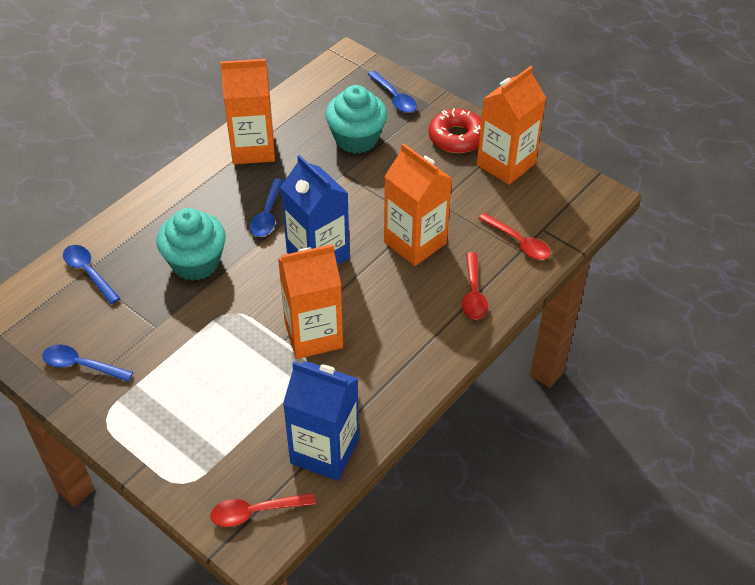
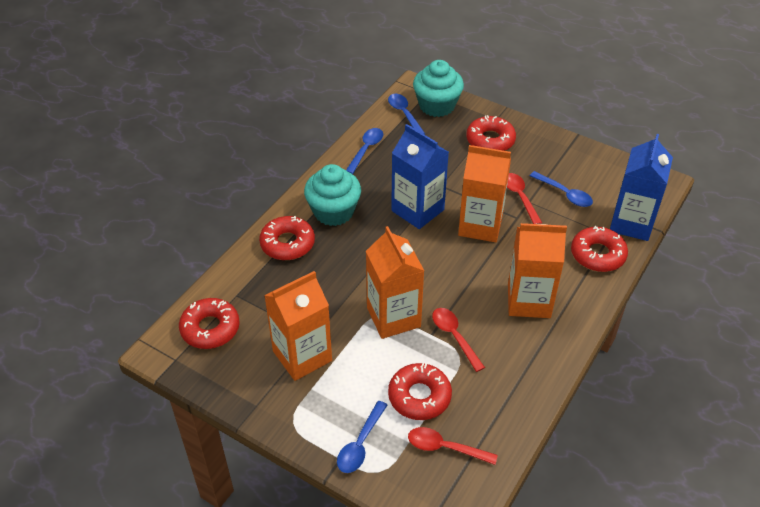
red donut: [429,108,481,153] = 1 -> [179,298,240,349] [259,216,315,260] [388,363,452,420] [466,115,516,151] [571,226,628,272] = 5

